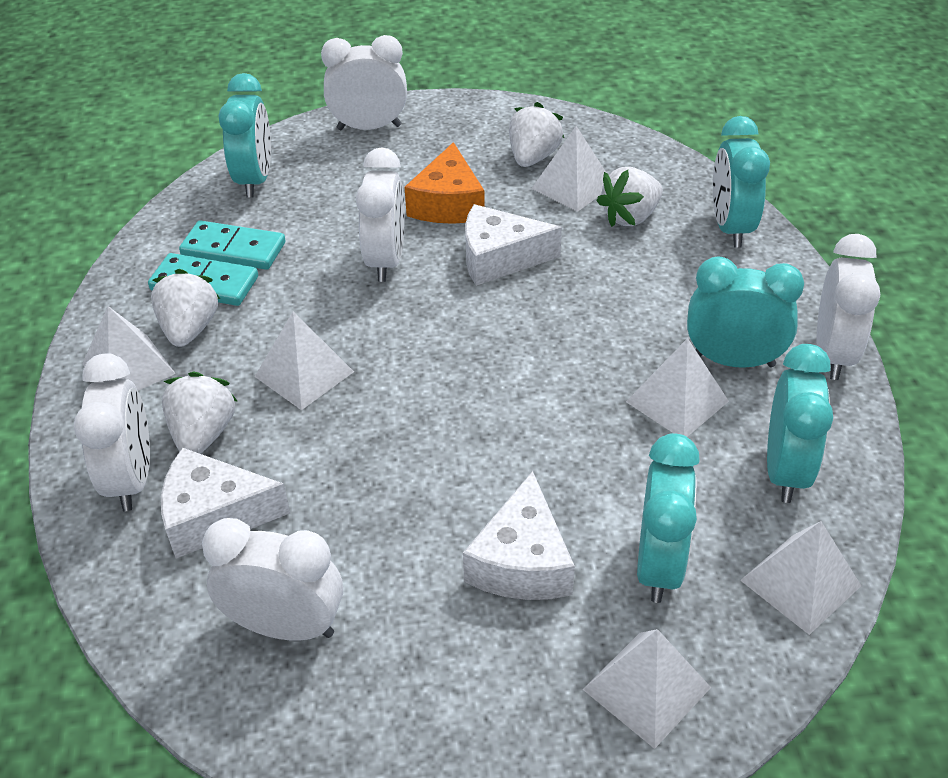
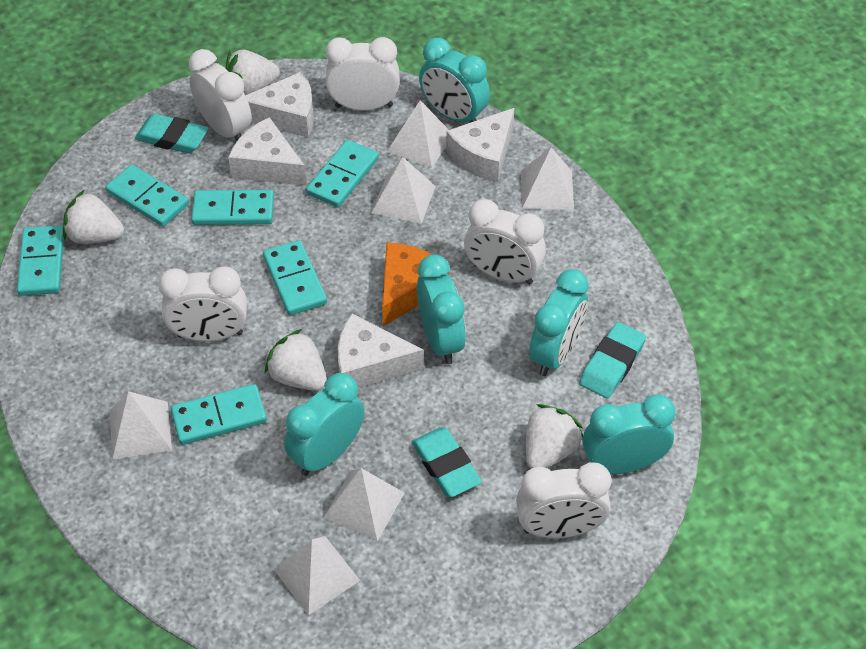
turquoise domino: [148,253,258,306] [179,220,286,270] = 2 -> [17,225,64,296] [105,164,189,227] [171,384,267,445] [191,190,274,225] [263,240,327,315] [306,140,379,207] = 6
turquoise eraser: none = 0 -> [135,114,209,154] [412,427,482,497] [579,322,646,398] = 3
white cheese: [161,448,290,558] [463,471,575,600] [465,204,562,286] = 3 -> [228,117,307,186] [245,71,314,138] [337,314,424,388] [446,108,515,182] = 4

